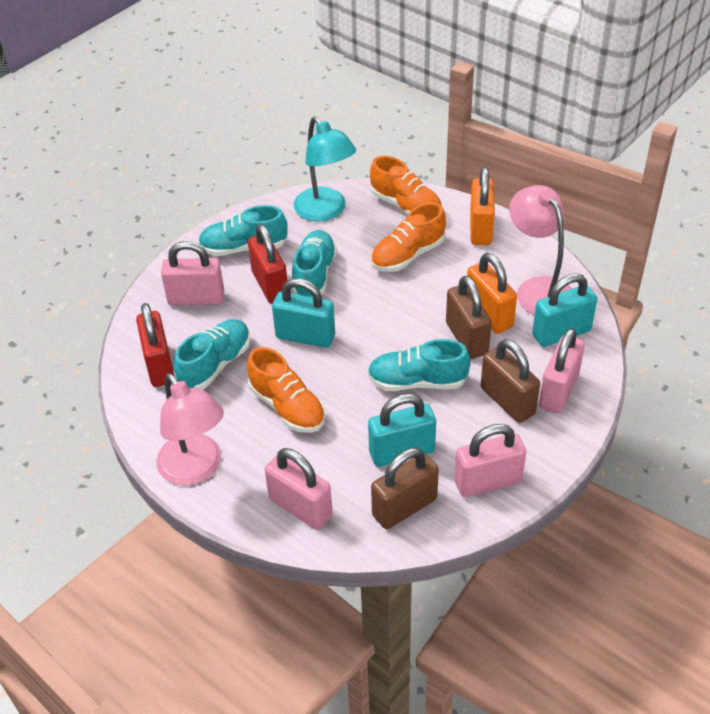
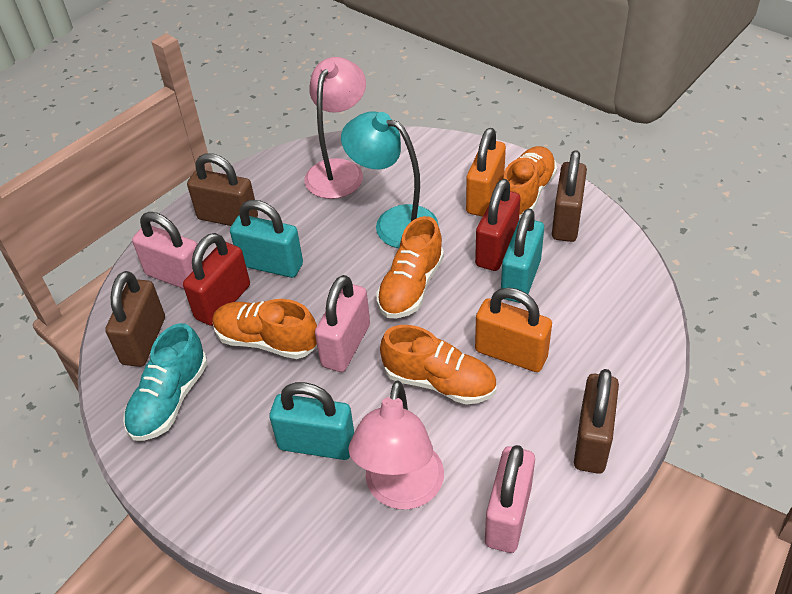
brown padlock: [371,448,439,529] [446,276,492,359] [481,339,540,423] = 3 -> [105,271,165,367] [187,153,258,226] [552,150,587,242] [574,369,619,474] = 4
orange shoe: [247,347,326,433] [370,156,442,214] [371,202,446,272] = 3 -> [212,299,317,359] [376,216,444,318] [380,325,497,405] [502,146,557,218] = 4
pink padlock: [161,241,225,306] [265,448,333,530] [454,424,526,497] [539,328,585,414] = 4 -> [132,212,197,289] [315,275,370,372] [485,445,535,553] = 3
turquoise shoe: [174,319,251,390] [198,205,288,256] [292,230,337,297] [367,339,471,391] = 4 -> [123,323,208,441] = 1

